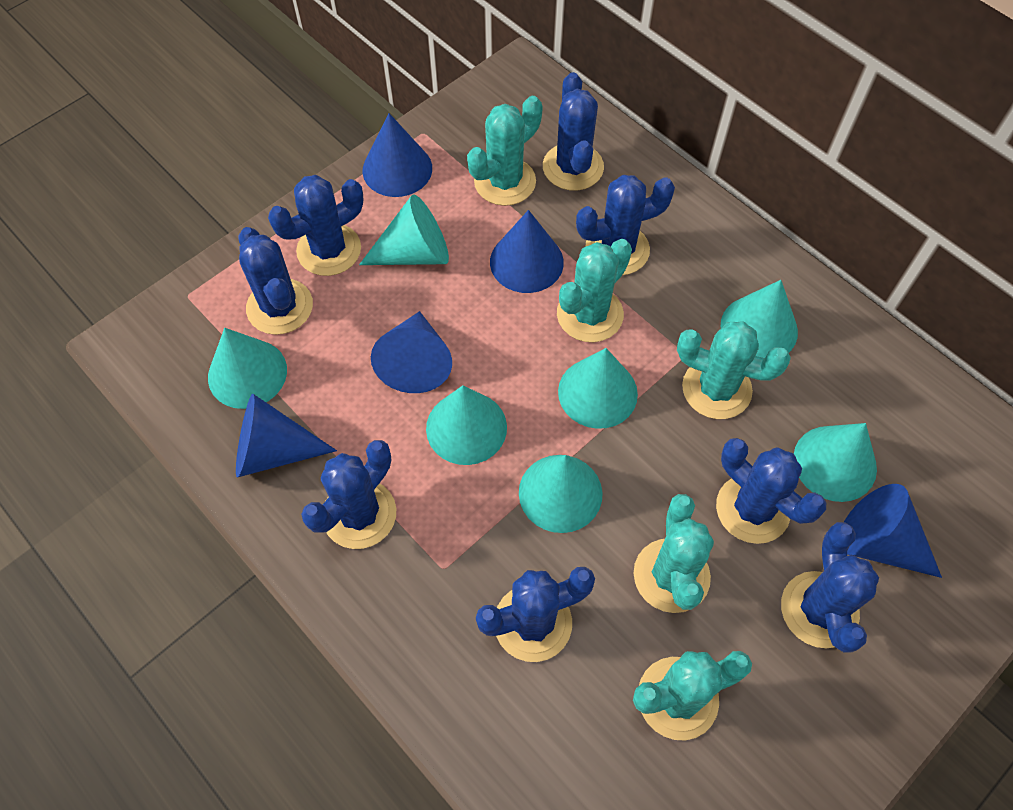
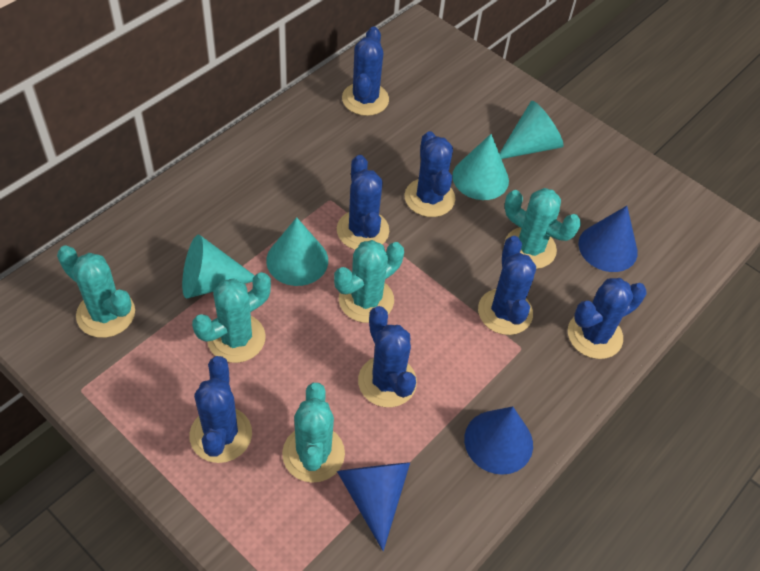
blue cactus: [238,227,313,335] [268,175,363,276] [301,440,396,549] [476,567,595,662] [543,72,604,191] [576,175,675,275] [716,438,826,544] [781,522,879,652] = 8 -> [189,356,252,463] [337,155,389,250] [342,26,389,116] [358,306,417,407] [405,131,455,217] [478,236,536,335] [568,278,647,359] = 7
blue cone: [236,394,337,478] [362,113,432,197] [371,311,452,393] [490,210,564,293] [844,484,942,578] = 5 -> [337,462,410,551] [464,406,533,475] [578,206,638,272] = 3
turquoise cone: [208,328,287,409] [359,195,449,265] [426,385,507,465] [519,455,603,533] [558,348,638,429] [721,280,798,358] [794,423,877,502] = 7 -> [182,235,255,299] [266,217,328,286] [452,134,509,200] [499,101,564,159] = 4

